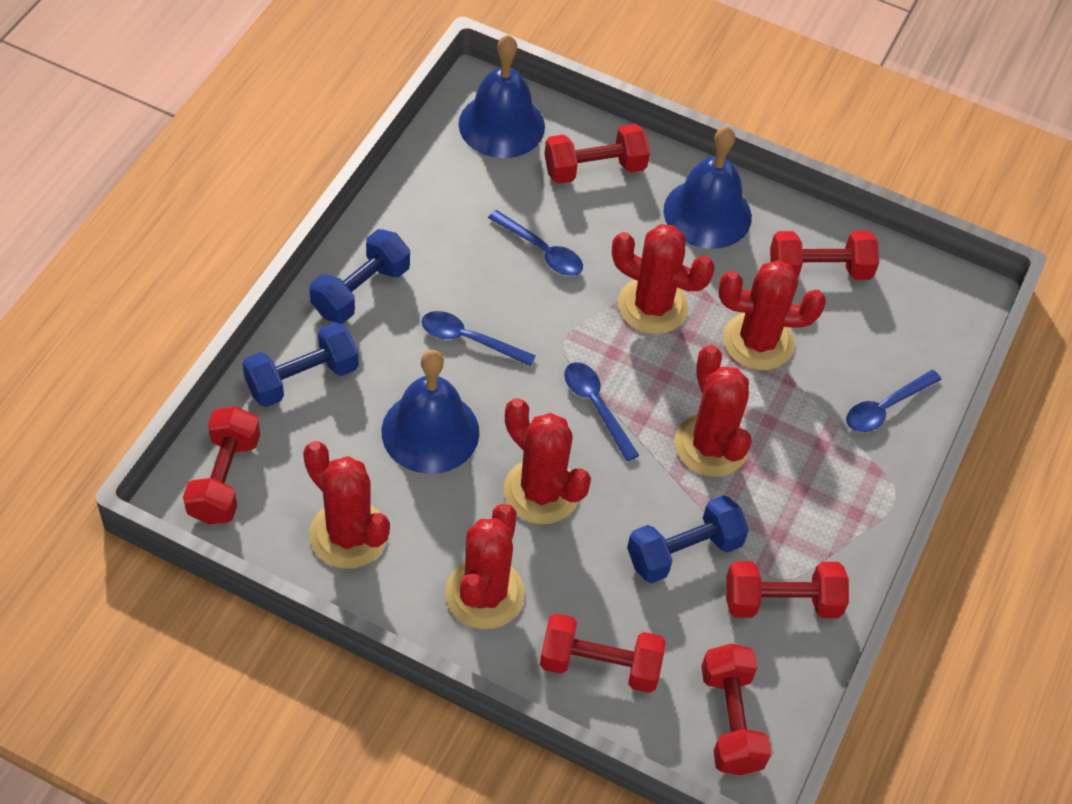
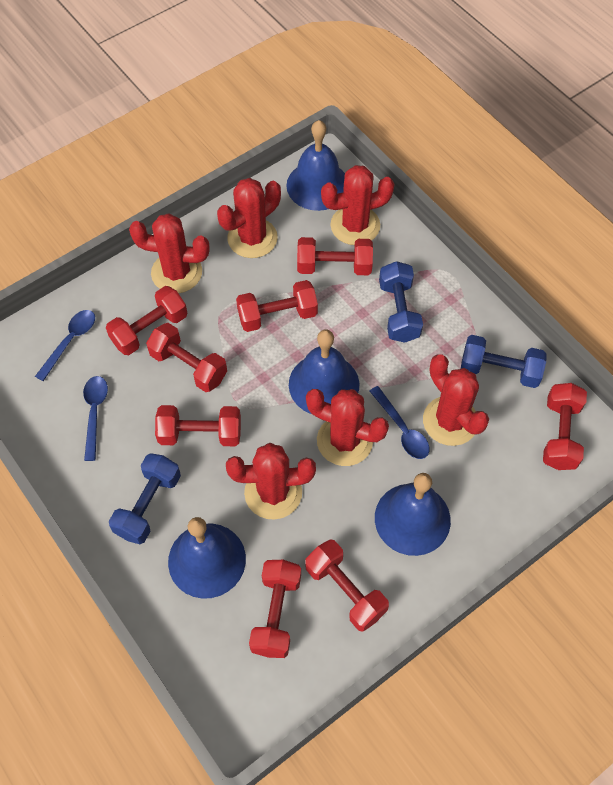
blue bell: [382,350,479,474] [459,35,545,158] [663,126,752,249] = 3 -> [168,517,246,599] [286,120,345,211] [289,329,359,414] [375,473,451,556] = 4
blue spoon: [422,311,536,366] [488,210,583,276] [564,362,639,461] [846,370,942,432] = 4 -> [35,310,95,381] [83,376,108,461] [370,386,430,459] = 3
red dumbbell: [183,406,260,524] [540,613,666,693] [544,124,650,184] [701,644,771,775] [726,561,849,618] [770,231,879,280] = 6 -> [106,286,187,355] [146,323,227,392] [155,405,241,446] [236,280,318,332] [249,560,301,658] [297,237,373,275] [305,539,389,632] [543,383,587,470] = 8

